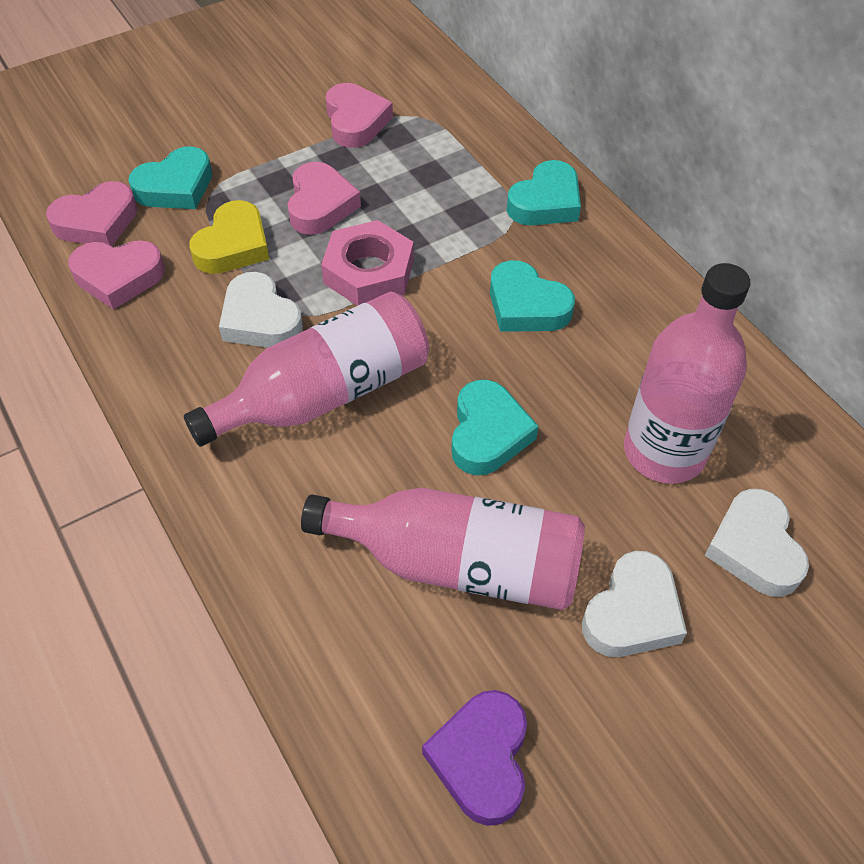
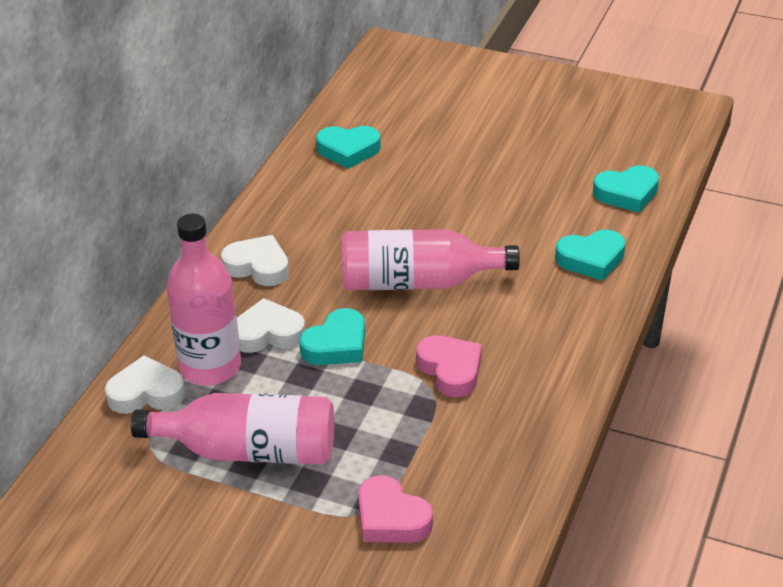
pink heart: [46,181,137,246] [68,240,165,310] [288,162,361,235] [326,83,393,148] = 4 -> [358,475,433,543] [416,335,482,397] = 2
pink nut: [321,220,414,306] = 1 -> none = 0
purple heart: [422,690,527,826] = 1 -> none = 0
yellow heart: [190,200,269,274] = 1 -> none = 0

